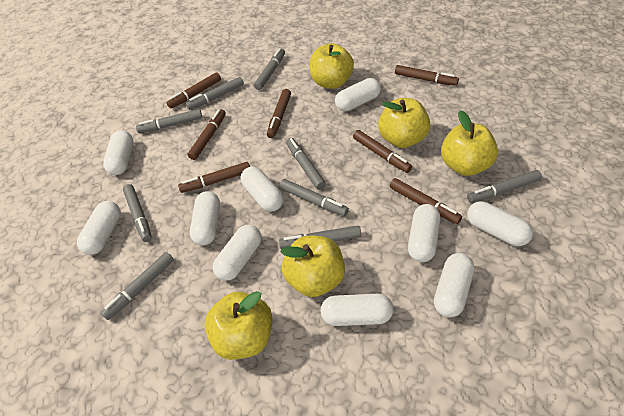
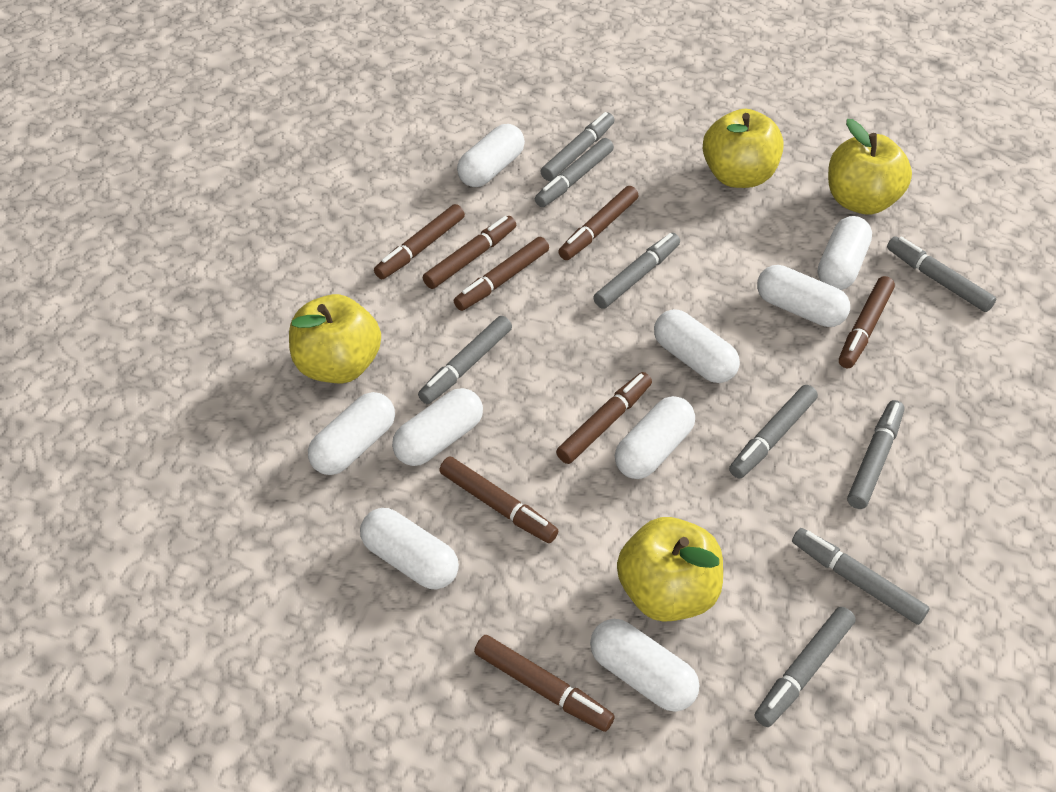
brown marker: [166,72,221,109] [178,162,250,193] [188,109,226,160] [267,89,291,138] [353,130,412,173] [390,178,462,224] [395,65,459,86] = 7 -> [374,204,465,279] [423,216,516,289] [439,456,558,543] [454,237,549,311] [474,635,615,732] [556,372,652,464] [558,186,639,260] [839,276,895,368] = 8
white capsule: [77,201,121,255] [103,130,133,175] [190,191,220,245] [213,225,262,281] [240,167,283,212] [320,294,393,326] [335,78,381,111] [408,204,440,262] [434,253,474,317] [467,201,533,246] = 10 -> [308,392,395,475] [360,508,459,590] [392,388,483,466] [457,124,525,187] [590,619,699,712] [615,396,695,479] [654,309,740,383] [757,265,850,327] [818,216,872,290] = 9
yellow apple: [204,291,273,360] [280,236,345,297] [309,43,354,89] [378,98,430,148] [441,110,498,176] = 5 -> [289,294,381,383] [617,517,723,622] [703,109,784,188] [828,119,912,214] = 4

